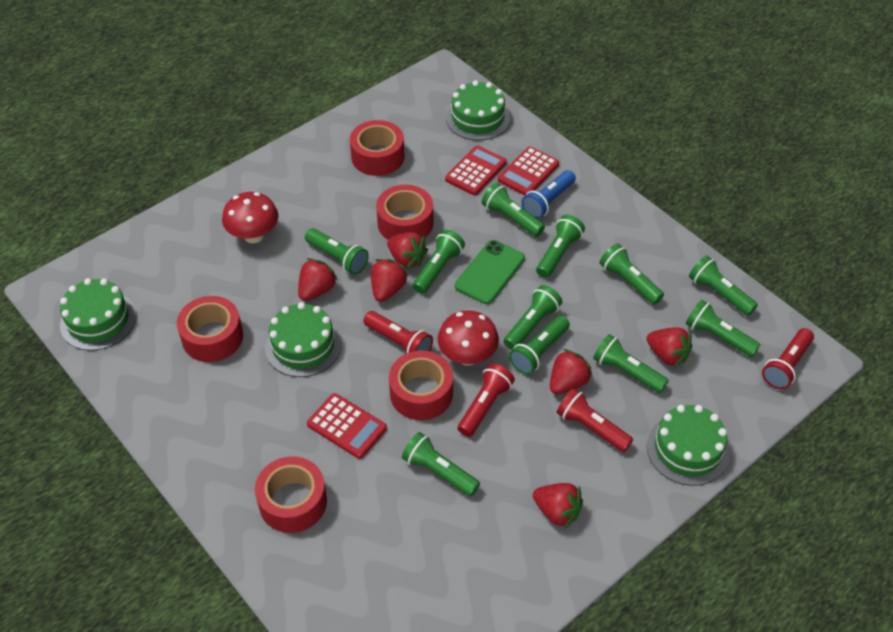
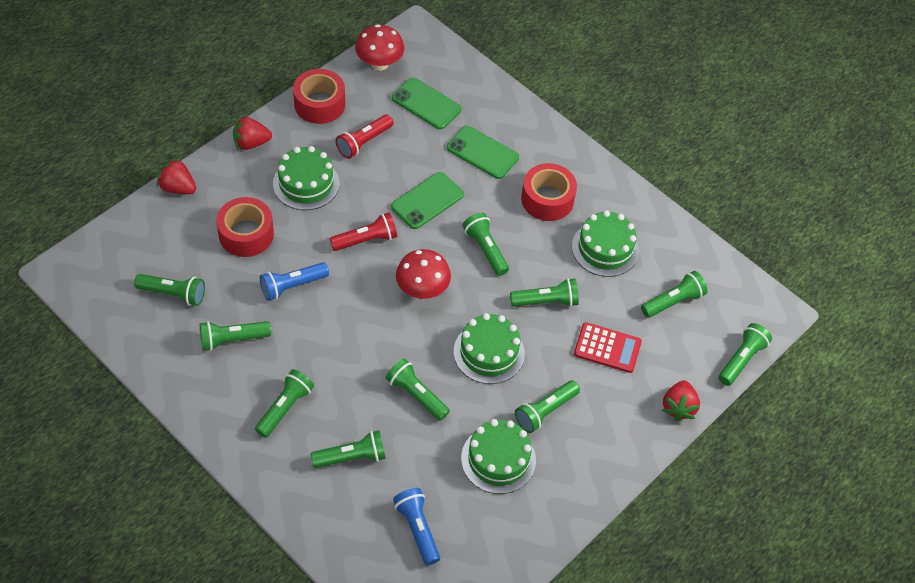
blue flashlight: [521,170,576,219] = 1 -> [260,262,329,301] [393,488,440,565] = 2
green flashlight: [305,228,369,275] [402,432,480,496] [413,230,465,294] [482,183,545,237] [504,285,562,350] [509,316,570,375] [536,215,585,278] [593,334,669,393] [600,244,664,305] [686,300,760,357] [689,256,758,316] = 11 -> [134,274,205,306] [200,321,271,351] [255,369,314,438] [310,430,386,468] [386,358,450,421] [463,212,509,276] [510,278,579,307] [515,380,580,433] [641,271,708,318] [718,323,772,386] = 10
green phone: [455,240,525,304] = 1 -> [391,172,464,229] [392,77,462,129] [447,126,519,179] = 3
red calculator: [307,393,387,459] [445,146,507,195] [498,147,559,196] = 3 -> [574,322,642,373] = 1
red flashlight: [364,311,433,354] [458,363,515,437] [557,388,633,452] [762,328,814,389] = 4 -> [330,212,397,251] [336,114,394,159] = 2
red strawberry: [298,258,338,301] [371,259,408,302] [387,232,428,269] [533,483,583,529] [550,349,593,394] [647,327,692,367] = 6 -> [157,158,196,194] [233,116,272,150] [662,380,700,421] = 3
red tape: [177,296,243,362] [255,456,327,533] [350,120,404,176] [376,185,433,239] [389,351,453,420] = 5 -> [216,197,274,257] [293,69,345,124] [521,163,577,221] = 3

